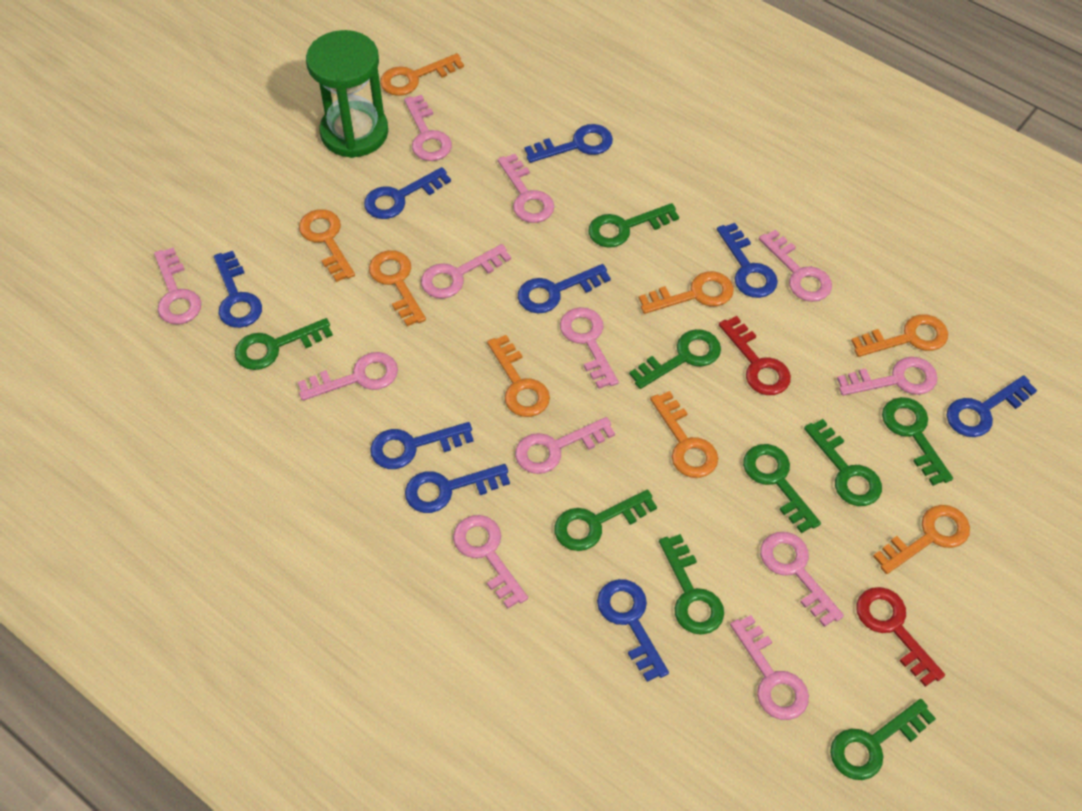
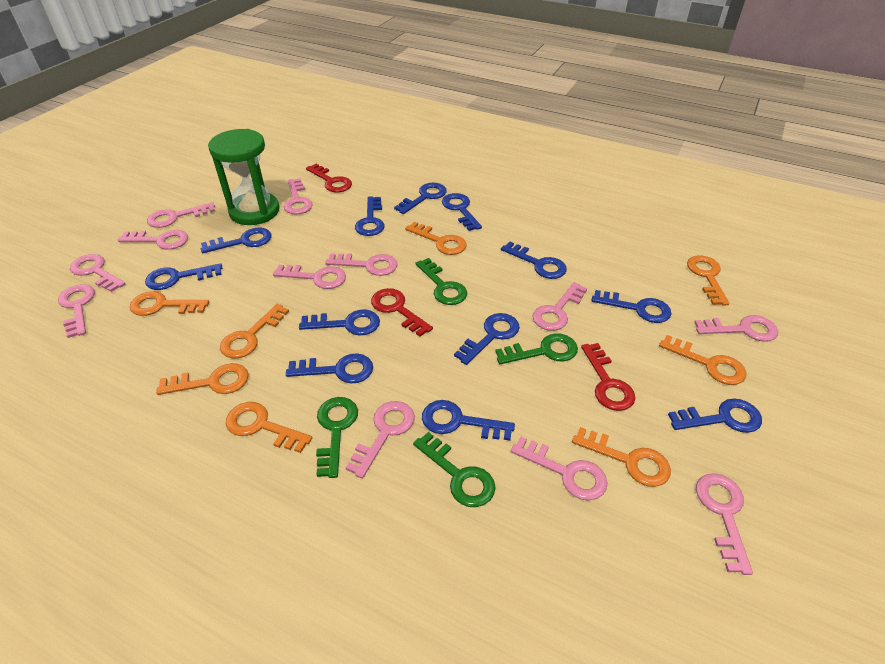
blue key: [214,251,262,328] [364,167,451,219] [370,422,474,469] [405,464,510,513] [518,264,611,314] [525,124,613,163] [597,579,669,682] [717,223,778,298] [946,375,1037,437] = 9 -> [145,263,222,290] [201,228,272,253] [286,353,373,383] [299,309,380,336] [355,196,385,236] [394,183,447,214] [422,400,515,441] [442,193,482,231] [454,313,520,365] [501,242,567,279] [591,290,672,323] [668,398,762,433] = 12
green key: [235,318,333,370] [554,489,657,551] [588,203,679,248] [629,329,721,389] [659,534,724,635] [743,444,821,533] [804,419,882,506] [830,699,936,780] [882,397,953,486] = 9 -> [316,397,358,478] [413,432,496,507] [416,258,467,305] [495,333,578,364] = 4
red key: [719,316,791,395] [856,587,945,687] = 2 -> [306,164,352,192] [371,288,433,337] [581,343,635,411] = 3

